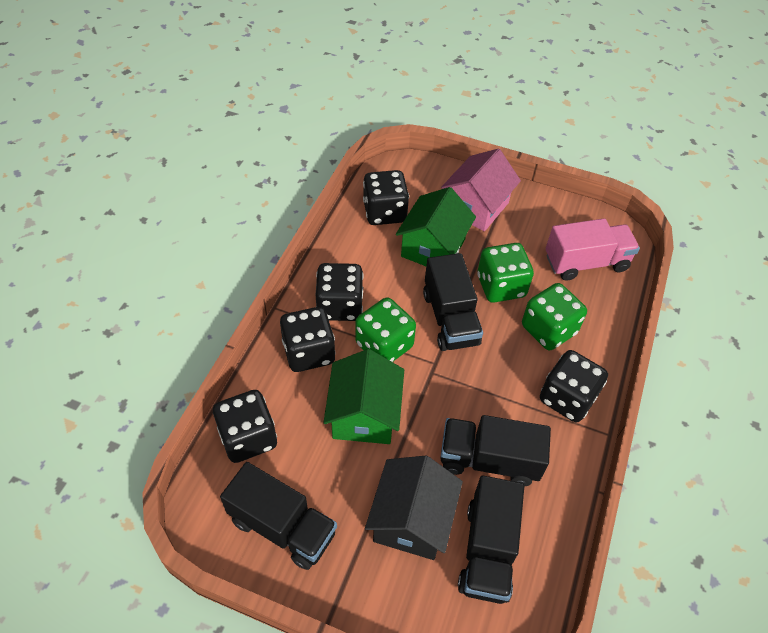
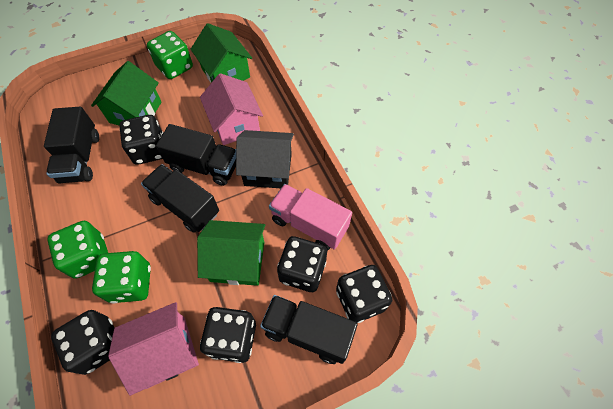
green house: [323,349,404,444] [396,187,476,266] = 2 -> [91,61,161,125] [191,23,252,83] [197,220,265,286] = 3
pink house: [441,149,521,231] = 1 -> [108,302,199,396] [200,73,263,145] = 2

